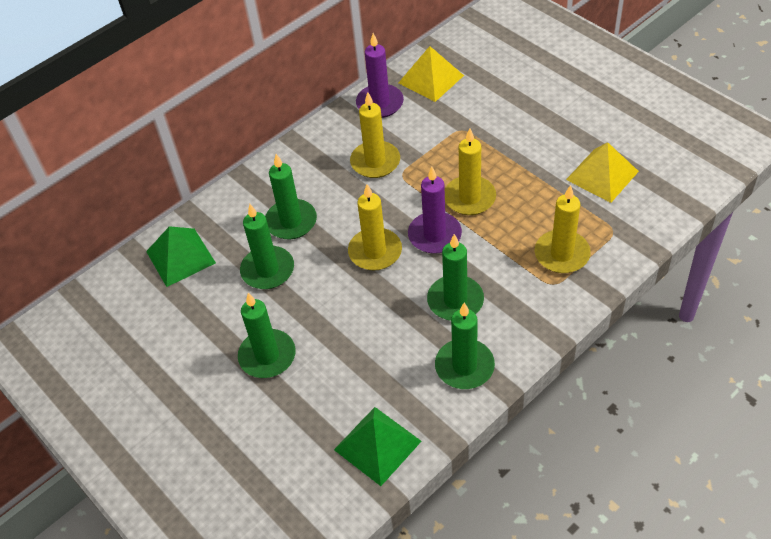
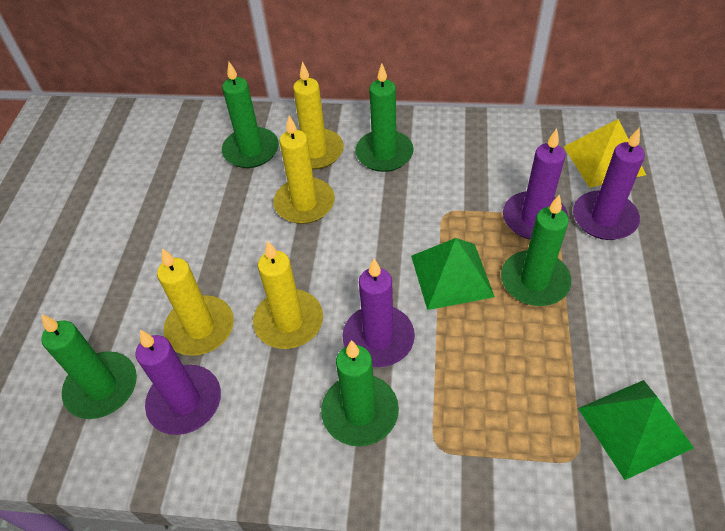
purple candle: [356,33,404,118] [408,167,462,254] = 2 -> [135,330,221,435] [343,258,415,367] [503,129,568,240] [573,128,645,240] = 4
yellow pyramid: [399,46,464,102] [566,142,639,203] = 2 -> [564,119,646,188] = 1

